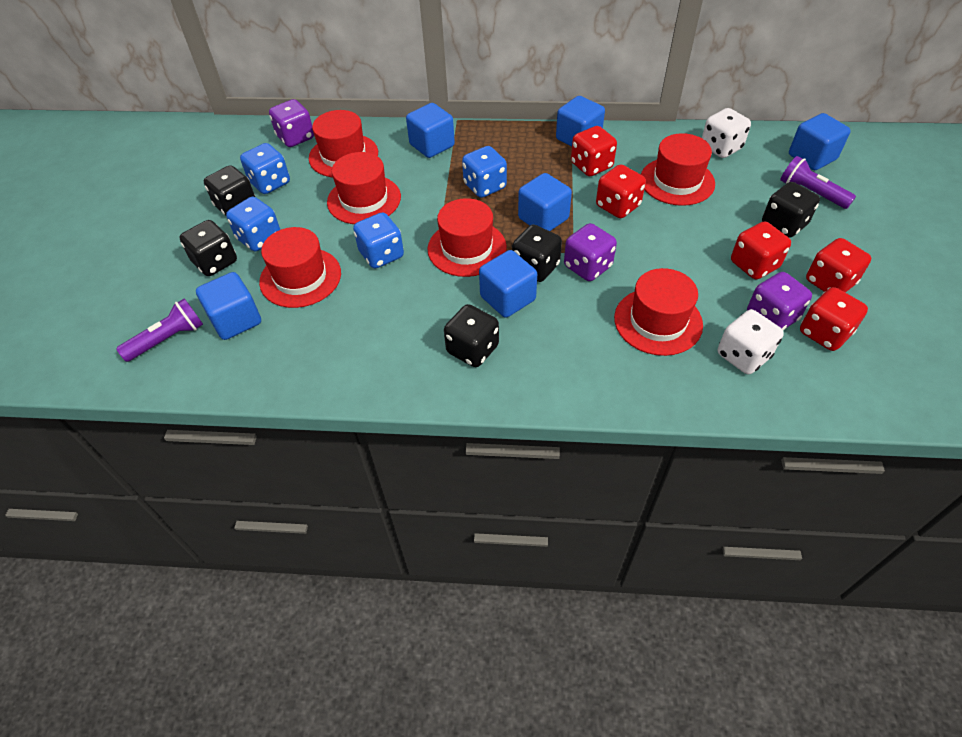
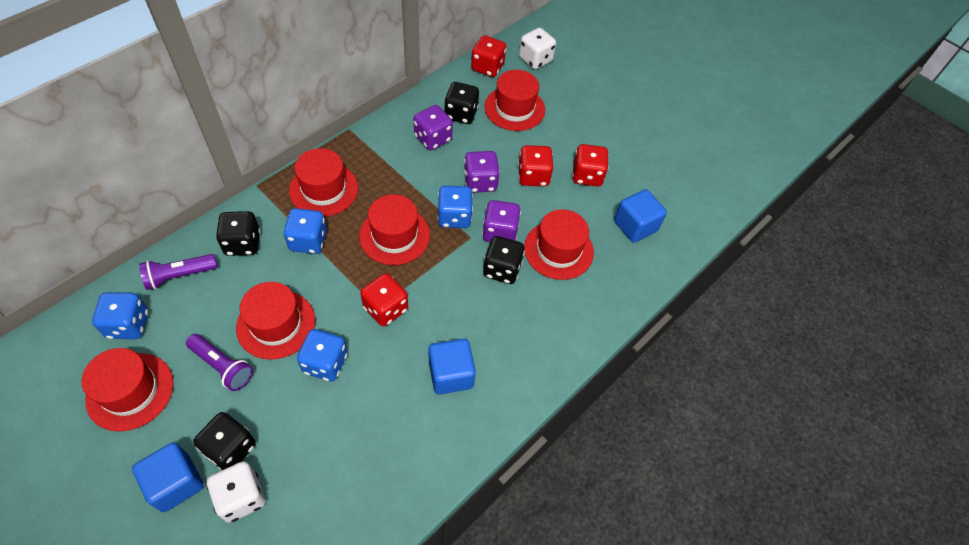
black dice: [179,220,237,276] [204,165,255,216] [444,304,499,367] [512,224,562,282] [762,182,820,238] = 5 -> [193,412,256,471] [216,211,260,256] [444,82,479,124] [483,236,525,284] = 4
blue cube: [196,272,261,340] [406,103,455,158] [479,250,537,318] [518,173,572,231] [556,96,605,147] [789,113,851,170] = 6 -> [132,442,204,512] [428,339,476,395] [614,189,667,243] = 3
red dice: [571,126,617,176] [596,164,646,218] [731,221,791,280] [800,287,868,351] [806,238,871,292] = 5 -> [360,273,408,327] [471,35,506,77] [518,145,553,186] [572,144,609,186] = 4

